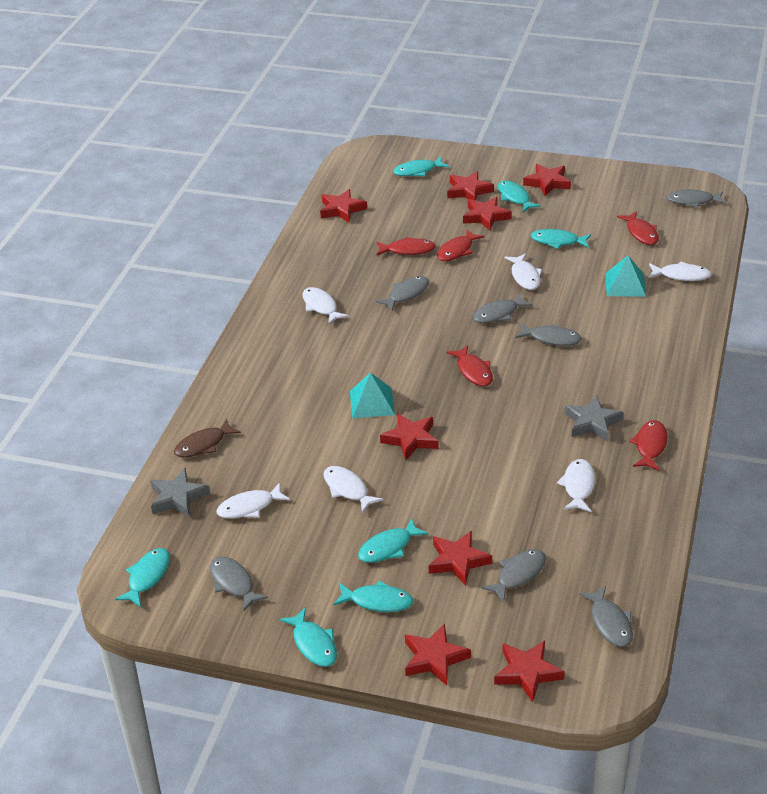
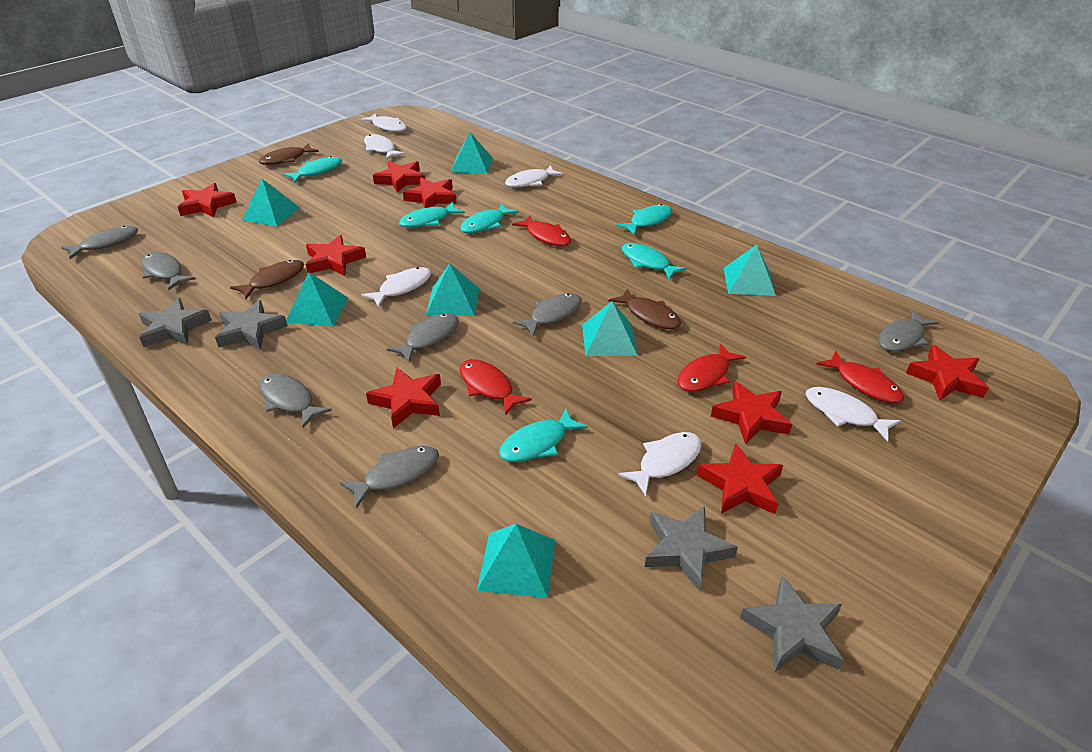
brown fish: [174,419,241,458] = 1 -> [230,260,304,299] [259,143,319,165] [609,289,681,329] = 3
grey star: [150,468,210,517] [565,395,624,441] = 2 -> [139,298,212,347] [215,300,287,350] [645,506,738,591] [740,575,843,672] = 4
red fish: [376,237,436,255] [437,229,485,261] [446,345,493,386] [617,211,659,245] [629,420,668,471] = 5 -> [460,359,532,416] [512,215,571,246] [678,343,746,392] [816,351,904,403] = 4
turquoise fish: [115,548,170,607] [279,607,337,667] [333,580,414,612] [358,518,429,563] [393,157,449,176] [498,180,541,212] [531,229,591,249] = 7 -> [283,156,342,183] [399,202,465,228] [460,203,519,233] [499,408,588,462] [616,204,672,235] [622,243,687,280] = 6
turquoise pyramid: [350,372,395,418] [605,256,646,297] = 2 -> [242,179,300,227] [286,272,348,326] [426,263,479,316] [451,132,493,174] [477,524,555,598] [582,301,637,356] [724,245,776,296] = 7

